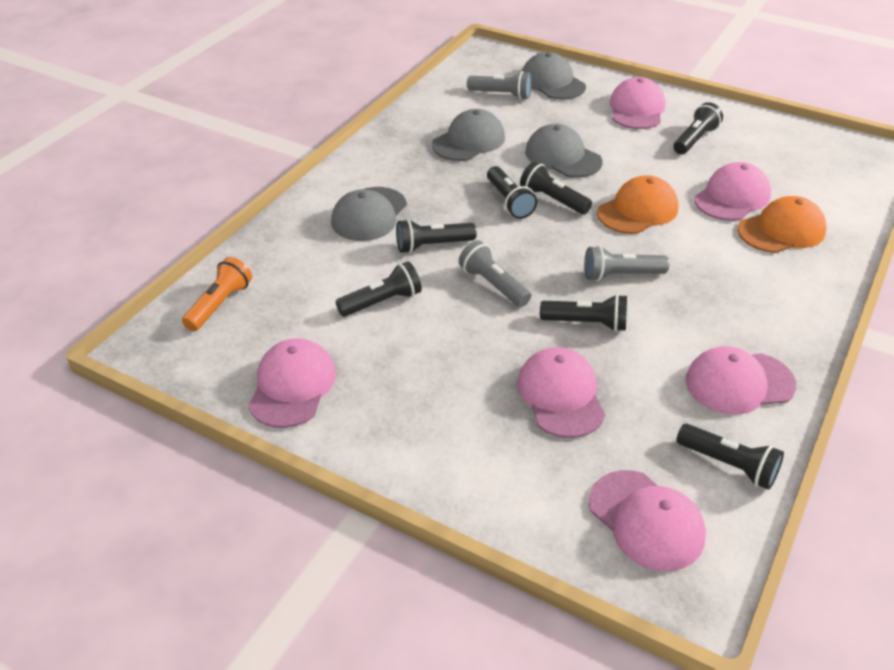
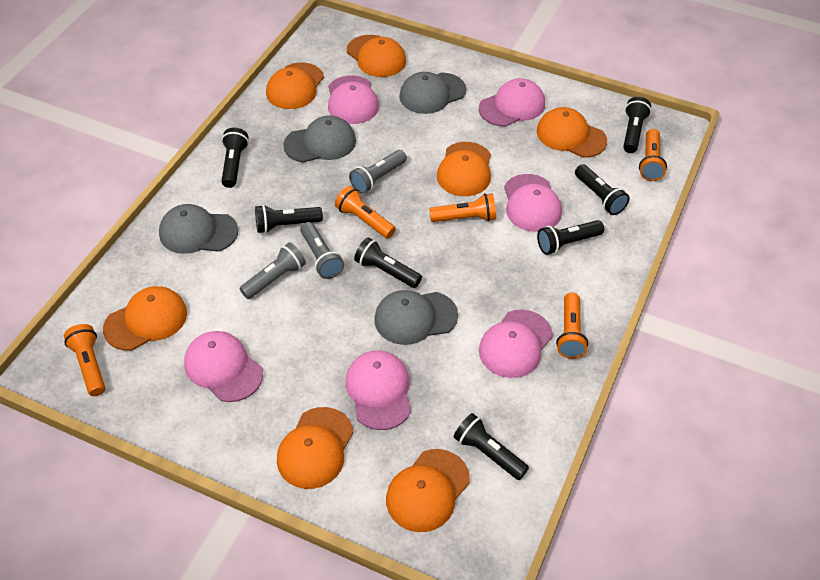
orange cap: [597,175,679,234] [738,196,827,253] = 2 -> [103,286,187,351] [266,62,324,109] [277,407,354,489] [347,35,406,77] [386,449,470,532] [437,142,491,196] [537,107,607,158] = 7
orange flashlight: [182,257,252,331] = 1 -> [64,324,105,396] [335,186,396,239] [429,193,496,222] [556,292,588,359] [639,129,667,181] = 5

